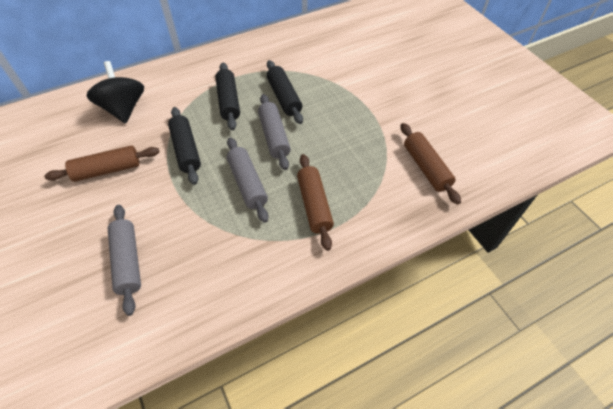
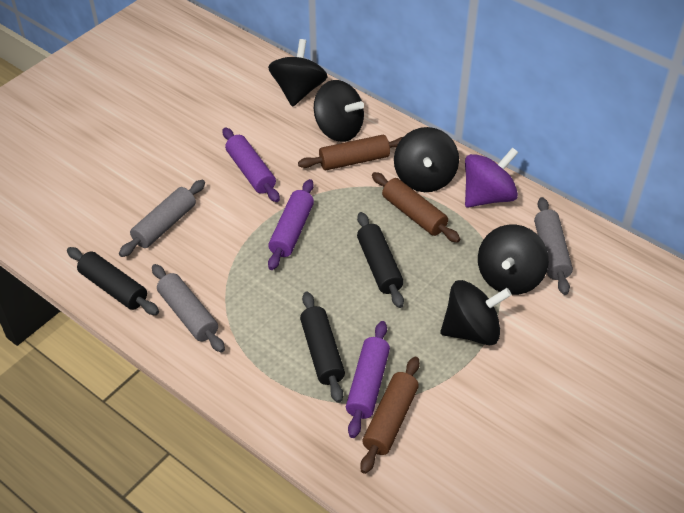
black spinning top: [86,61,144,124] = 1 -> [268,39,328,107] [314,80,364,142] [394,127,459,192] [440,280,512,345] [478,224,549,295] = 5
purple rolling pin: none = 0 -> [223,127,280,202] [268,179,314,270] [346,321,390,438] = 3
purple spinning top: none = 0 -> [465,147,519,208] = 1

